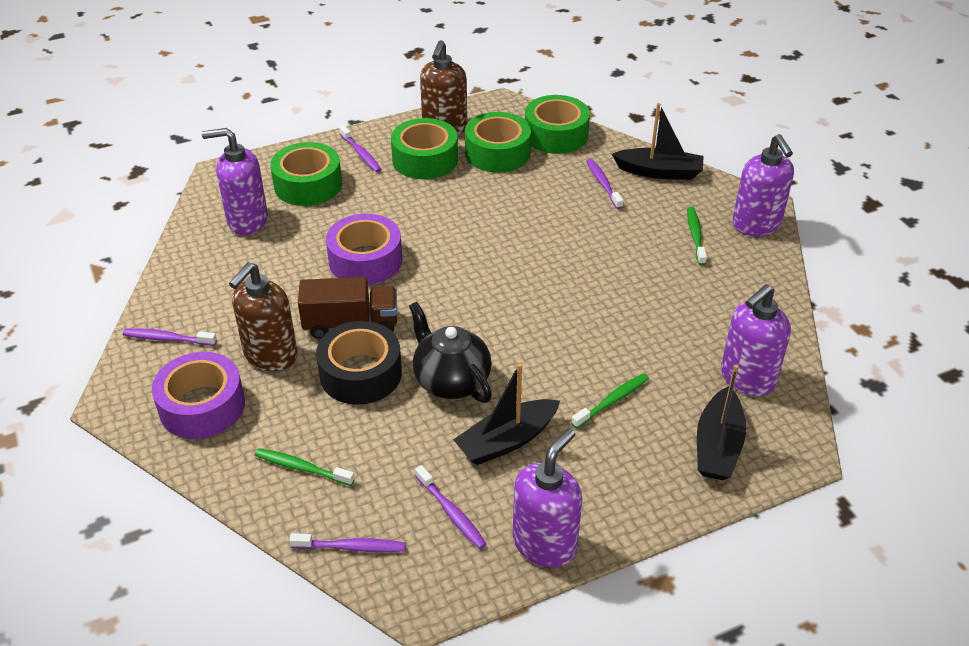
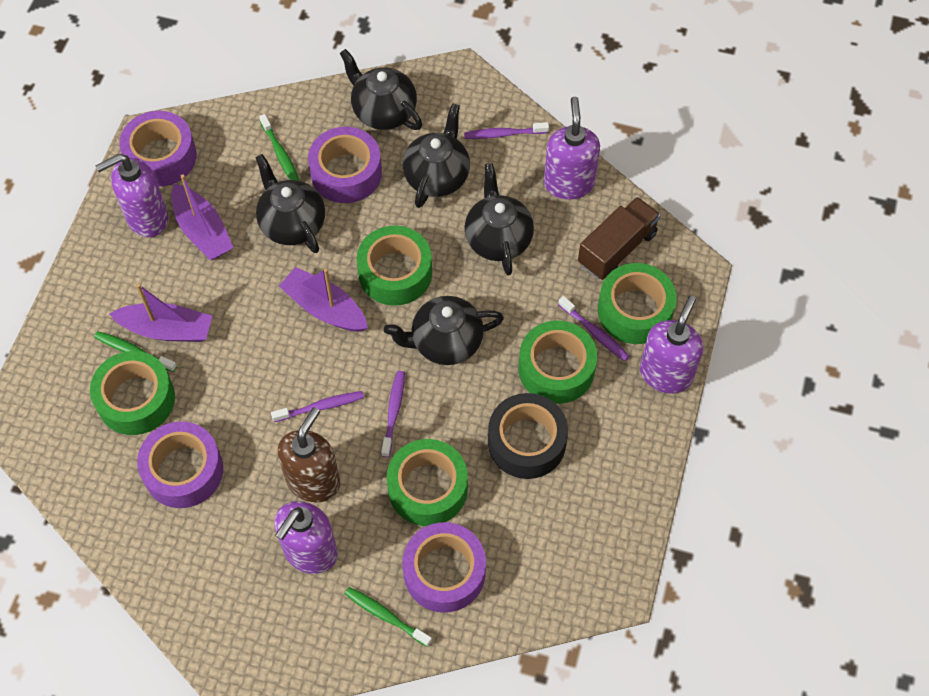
black boat: [453,364,560,465] [612,103,704,180] [697,365,746,480] = 3 -> none = 0
black teapot: [409,302,492,403] = 1 -> [255,154,325,253] [340,49,422,130] [384,296,504,365] [402,103,470,208] [465,164,534,275] = 5
brown soap dispenser: [229,262,298,371] [420,40,467,135] = 2 -> [277,407,340,502] = 1
green tape: [270,142,342,206] [391,118,458,179] [465,112,531,173] [525,95,590,154] = 4 -> [90,351,175,435] [357,225,432,306] [387,439,468,526] [519,320,597,404] [598,263,677,344] = 5
purple boat: none = 0 -> [110,284,212,342] [171,175,234,260] [279,267,368,332] = 3
purple tape: [152,352,245,439] [326,214,402,285] = 2 -> [119,111,197,187] [137,421,223,508] [308,127,382,203] [403,522,486,613] = 4
purple toothbrush: [123,328,217,346] [289,533,406,552] [339,125,382,172] [415,465,487,549] [587,159,623,209] = 5 -> [271,391,364,422] [381,371,405,457] [464,122,549,139] [558,296,630,361] = 4

